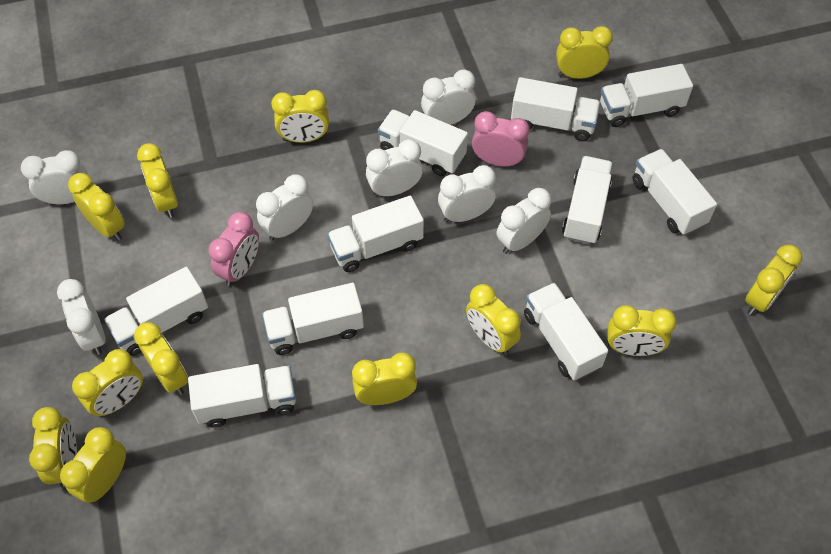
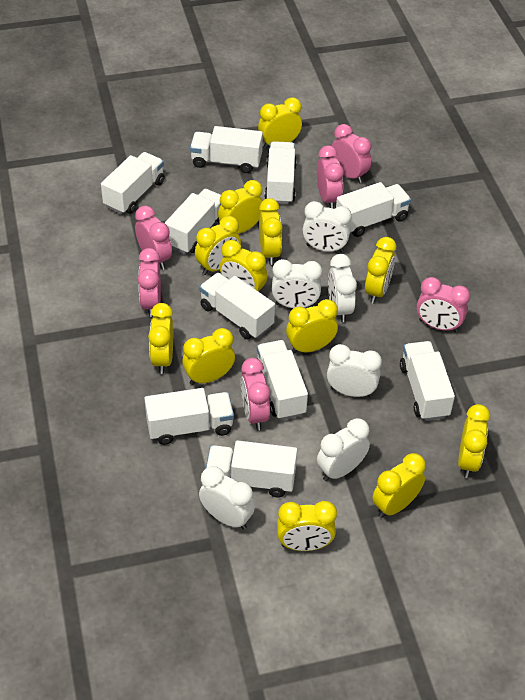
pink clock: [208,212,259,286] [472,111,530,167] = 2 -> [135,206,172,270] [138,248,161,317] [241,358,270,430] [317,145,344,209] [332,124,372,184] [417,277,470,332] = 6
white clock: [21,150,88,204] [57,279,105,355] [256,174,313,241] [366,139,423,197] [421,69,475,125] [438,165,496,222] [497,188,551,254] = 7 -> [199,466,255,530] [272,259,322,308] [303,201,352,252] [317,418,370,481] [327,344,382,397] [328,254,357,322] = 6

